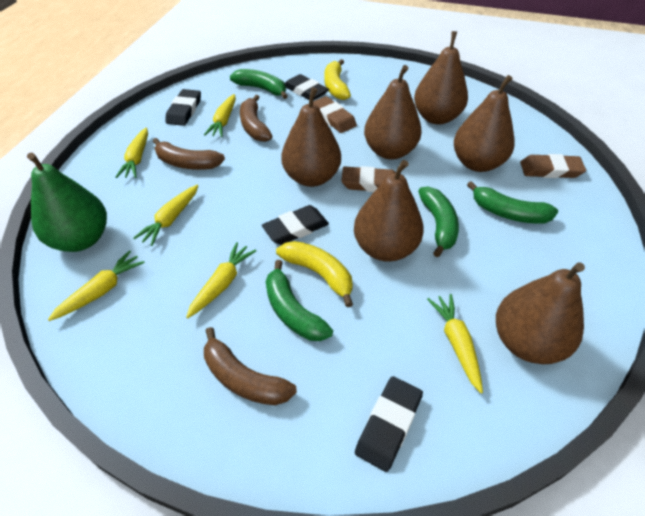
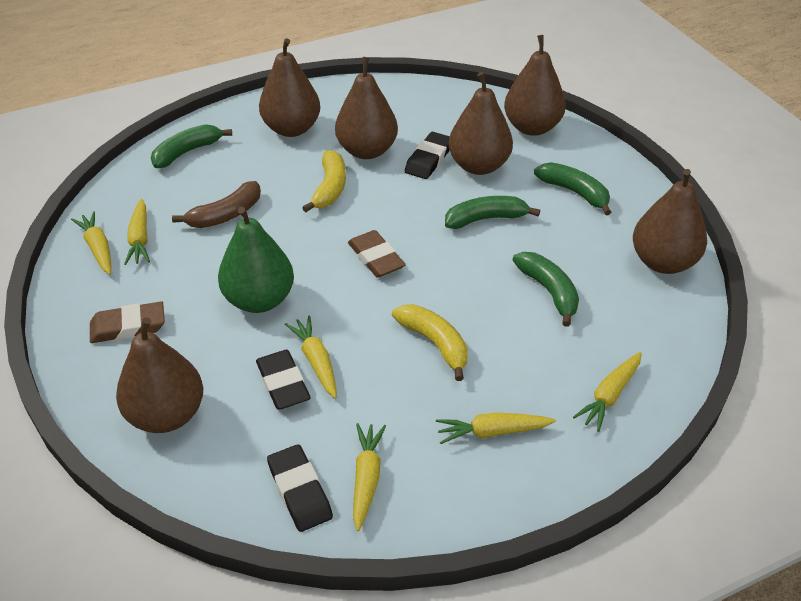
black eraser: [165,89,201,126] [262,205,329,245] [285,74,329,100] [355,376,423,472] = 4 -> [256,350,311,410] [267,444,333,532] [405,132,450,179] = 3
brown banana: [153,138,225,170] [204,327,297,405] [240,95,272,142] = 3 -> [172,181,261,228] = 1
brown eraser: [313,96,357,133] [341,166,396,192] [520,154,586,178] = 3 -> [90,301,165,343] [348,230,405,278] = 2

